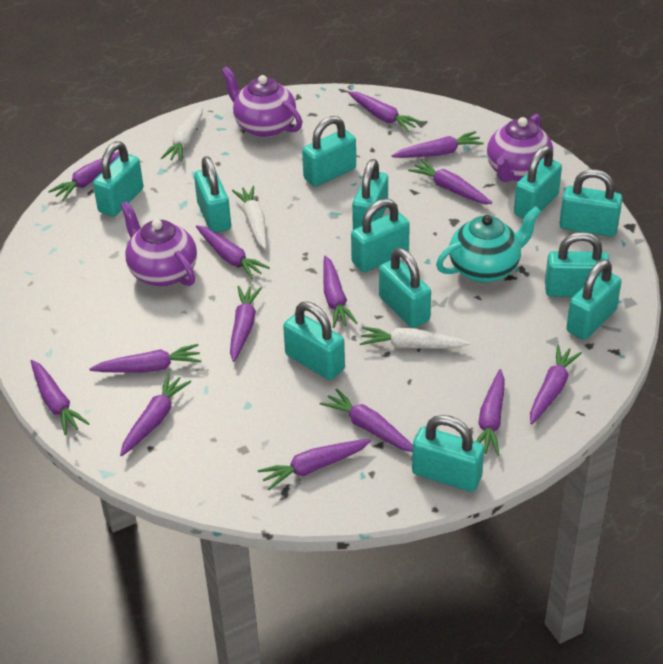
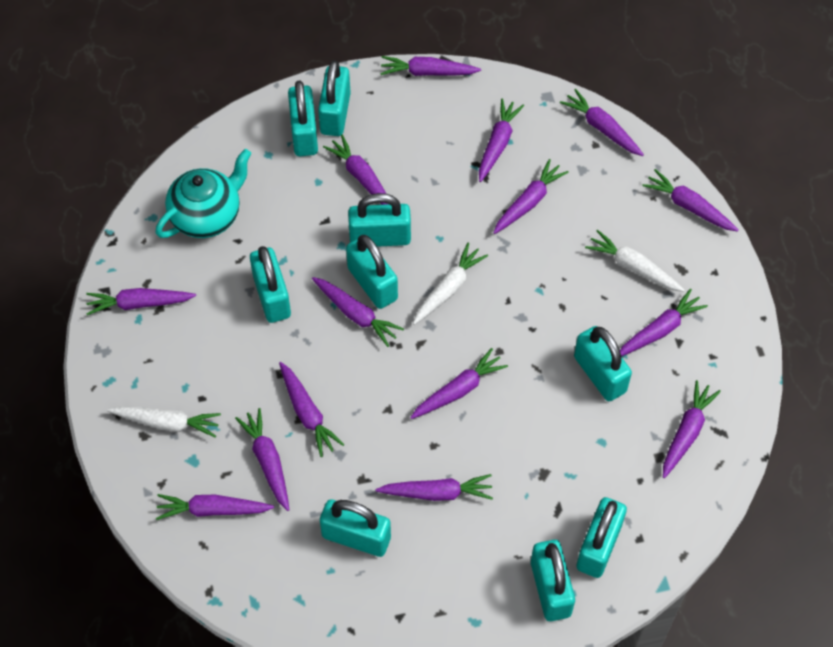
purple carrot: [31,360,90,435] [48,152,120,201] [90,344,201,373] [120,374,191,456] [196,225,270,280] [230,286,262,362] [258,439,371,490] [320,388,413,452] [323,256,358,328] [348,91,422,132] [392,131,484,158] [408,160,492,204] [476,369,505,456] [530,345,582,424] = 14 -> [86,288,196,315] [156,494,274,520] [235,408,289,511] [279,362,345,457] [312,277,404,347] [323,135,387,205] [375,474,493,501] [380,56,481,76] [410,348,508,419] [479,99,524,182] [494,159,569,234] [560,89,644,156] [620,289,708,356] [642,169,739,232] [663,380,721,478] = 15
purple teapot: [120,201,197,287] [221,66,302,138] [487,114,553,182] = 3 -> none = 0
turquoise padlock: [93,141,143,217] [194,156,231,233] [283,302,345,380] [302,116,356,187] [351,199,410,272] [352,159,388,230] [379,248,431,328] [412,415,484,492] [514,145,562,219] [545,232,610,297] [559,169,623,237] [566,259,622,340] = 12 -> [250,246,291,323] [288,81,318,156] [318,60,351,136] [320,499,391,557] [346,235,398,309] [348,193,411,247] [531,540,575,621] [574,326,632,401] [576,497,627,578] = 9

